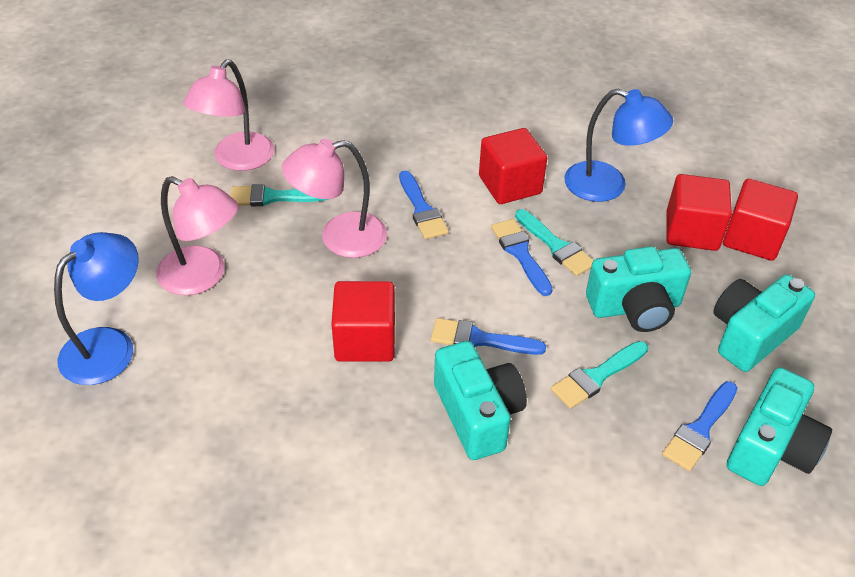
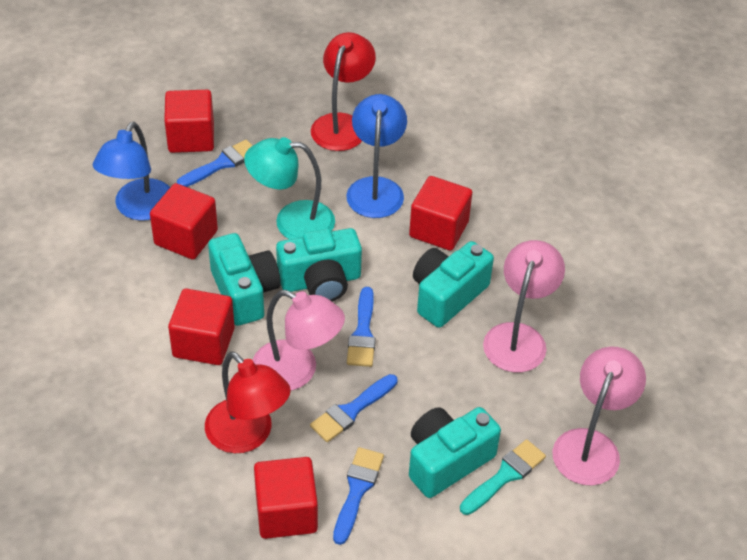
red cube: [331,281,395,362] [479,128,547,204] [666,174,732,251] [723,179,798,261] = 4 -> [150,183,218,259] [164,90,214,153] [168,289,235,365] [254,457,318,539] [409,176,472,251] = 5
red lamp: none = 0 -> [205,351,291,453] [311,32,376,151] = 2
turquoise brush: [230,184,328,206] [515,209,594,276] [551,341,648,409] = 3 -> [460,439,546,515] = 1
turquoise lamp: none = 0 -> [244,137,335,239] = 1

